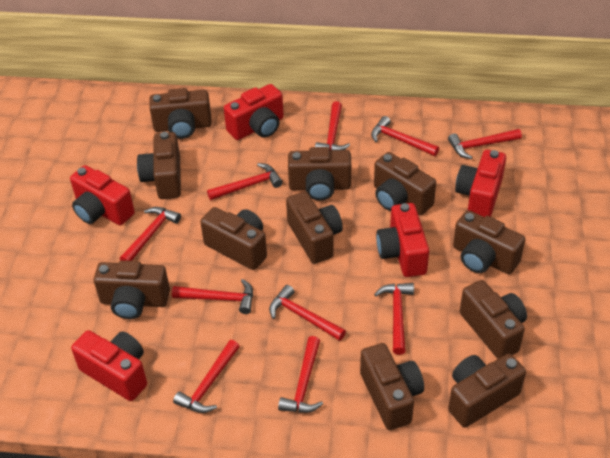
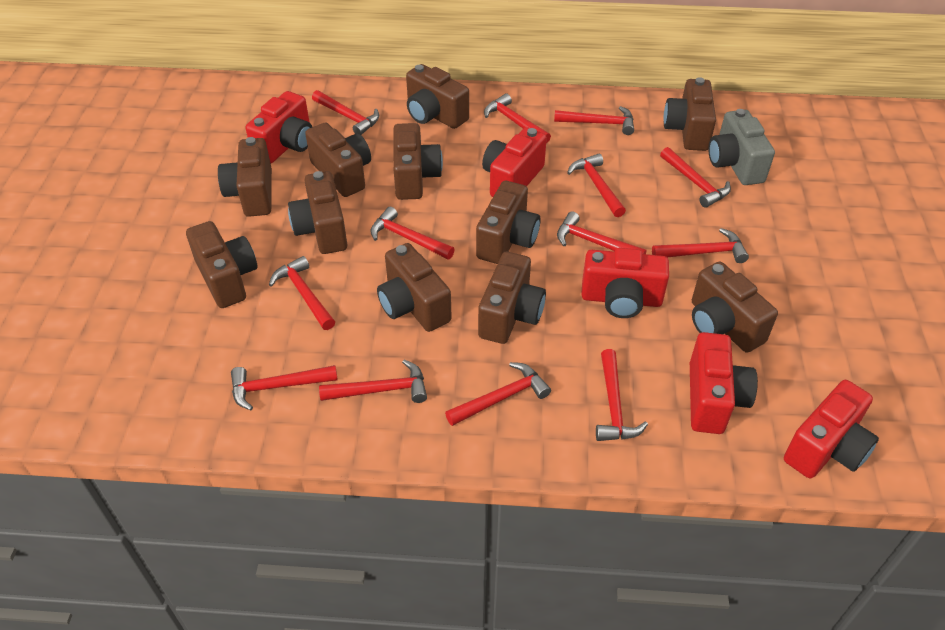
grey camera: none = 0 -> [708,109,775,185] = 1
red hammer: [120,207,181,261] [172,279,253,314] [173,340,240,413] [207,163,283,200] [269,285,346,341] [278,336,323,413] [315,101,350,150] [371,116,439,156] [374,283,414,355] [448,129,522,159] = 10 -> [231,365,338,410] [269,256,335,330] [312,90,379,135] [319,360,427,403] [370,207,455,260] [445,362,551,426] [484,93,551,143] [554,106,634,135] [557,211,646,254] [567,153,626,217] [596,349,648,441] [652,228,749,263] [660,147,731,208] = 13

